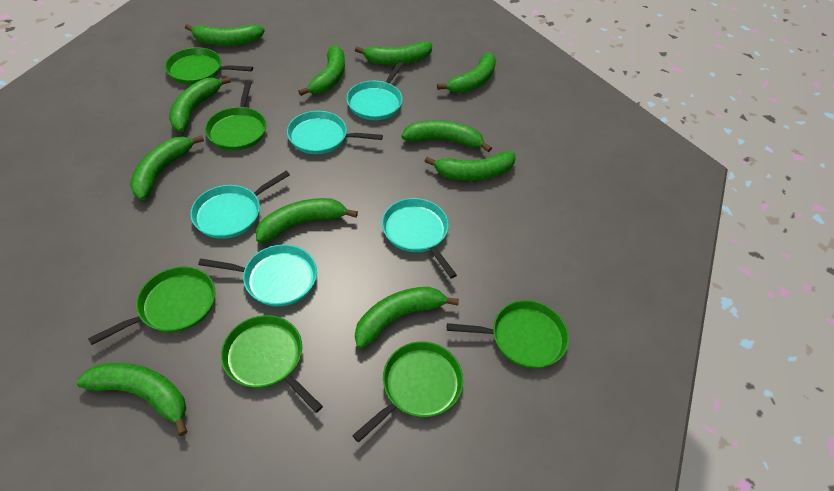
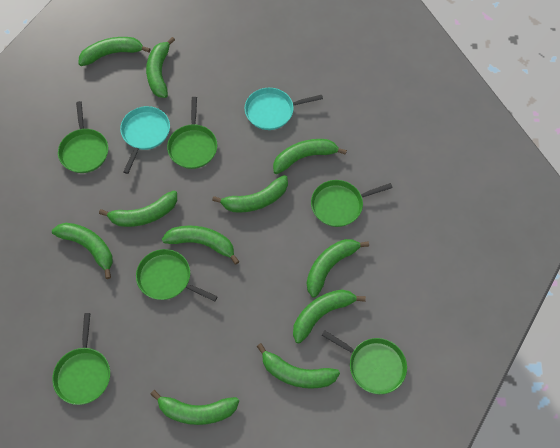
turquoise pan: [190,171,290,239] [198,245,317,306] [287,111,383,154] [346,61,404,120] [382,198,457,278] = 5 -> [120,106,170,174] [245,88,323,130] = 2

